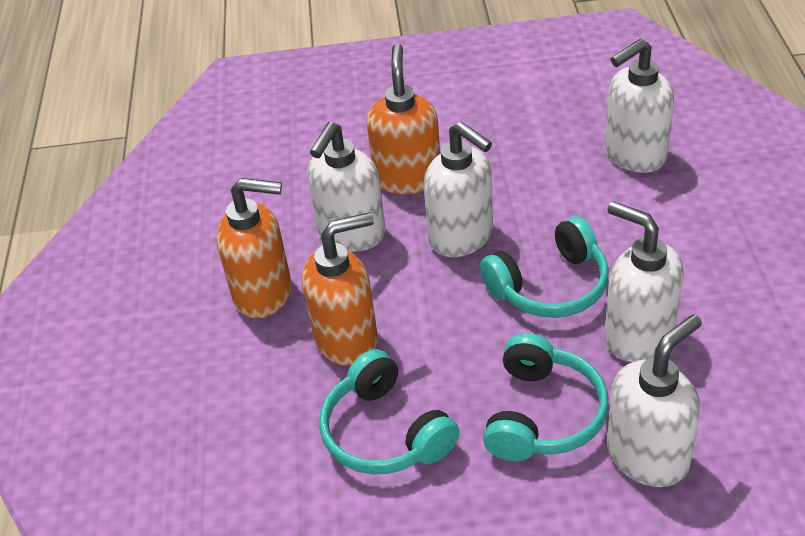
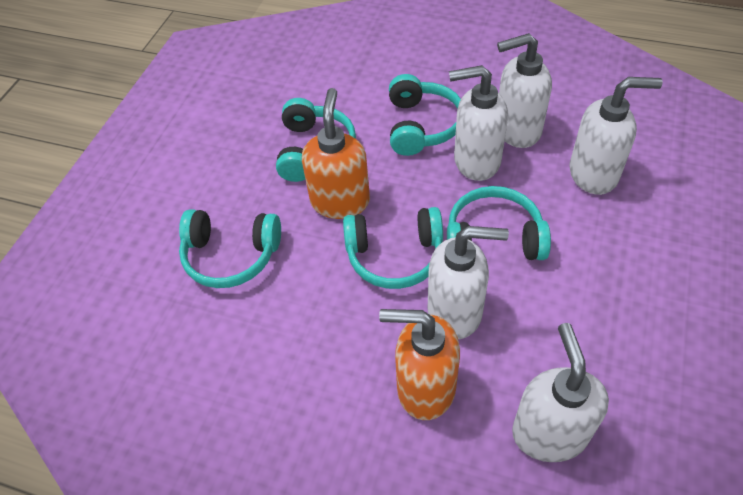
orange soap dispenser: [217,178,291,319] [302,212,378,366] [367,44,440,194] = 3 -> [302,88,370,219] [379,309,460,420] = 2
turquoise headphones: [319,349,459,474] [480,216,609,318] [483,333,609,461] = 3 -> [179,209,281,288] [276,98,356,182] [343,207,443,289] [389,74,461,156] [447,186,551,260] = 5

